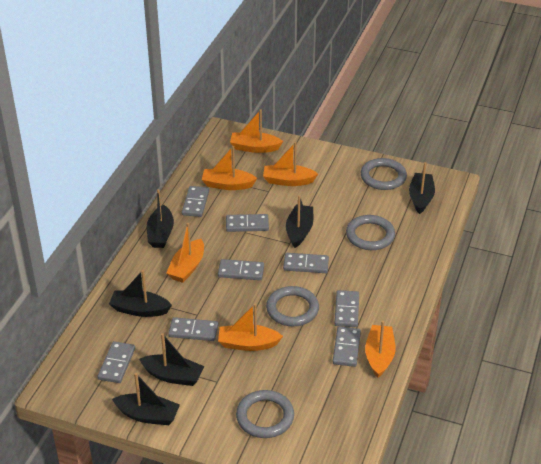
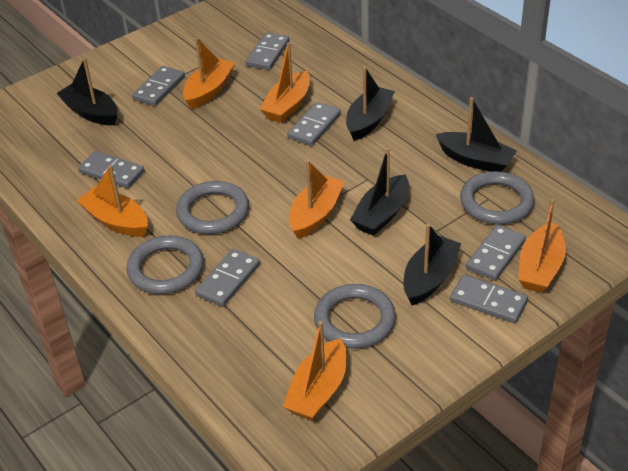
black boat: [109,270,172,317] [112,373,180,425] [139,333,204,386] [147,189,174,248] [286,195,313,248] [409,162,435,214] = 6 -> [56,58,118,125] [346,67,395,141] [350,148,409,236] [403,224,461,305] [436,97,517,172] = 5
grey domino: [98,341,135,383] [168,317,218,341] [182,186,209,217] [218,259,264,280] [226,214,269,232] [283,253,329,273] [333,326,361,367] [334,290,359,327] = 8 -> [78,151,145,188] [132,66,185,106] [195,249,260,307] [246,33,289,70] [287,102,341,146] [450,275,528,323] [466,225,526,281] = 7

